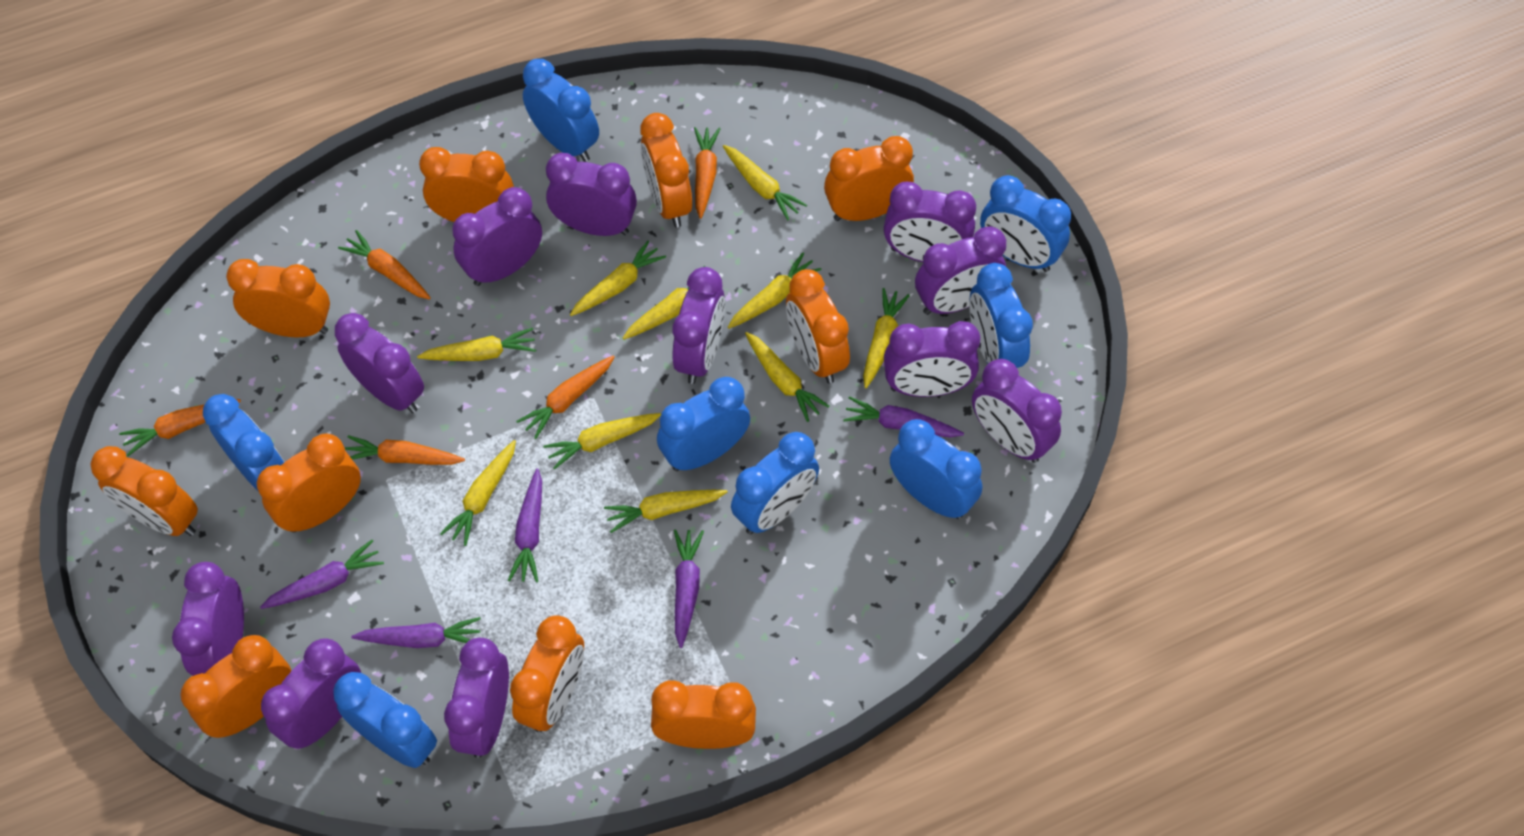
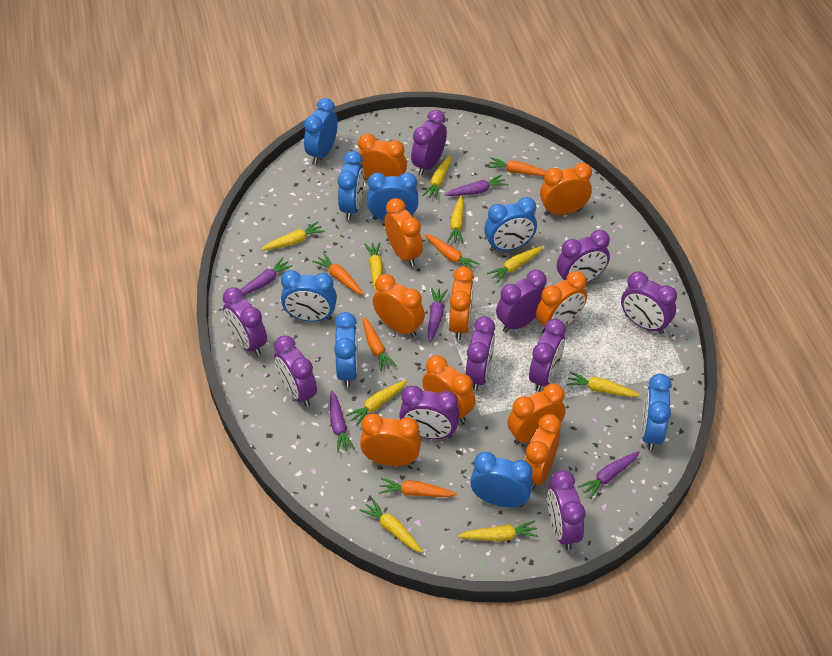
purple clock: [172,562,244,676] [261,638,361,749] [335,313,424,413] [444,638,509,758] [452,187,542,286] [546,153,637,236] [672,267,725,384] [884,182,976,262] [884,321,980,397] [915,226,1006,315] [972,359,1062,463] = 11 -> [223,287,267,356] [274,335,317,407] [399,386,459,439] [411,110,447,175] [466,316,495,391] [496,270,547,333] [529,319,566,392] [547,470,585,550] [557,230,610,283] [621,271,677,334] = 10
yellow carrot: [417,328,536,361] [440,440,516,546] [543,413,661,470] [570,240,666,316] [604,490,727,533] [623,266,705,340] [723,145,807,220] [728,253,822,329] [745,332,829,422] [863,288,910,388] = 10 -> [261,221,325,250] [346,380,407,426] [359,498,423,553] [365,242,383,292] [422,155,451,200] [447,195,464,244] [458,520,538,541] [487,246,543,283] [566,372,640,397] = 9

